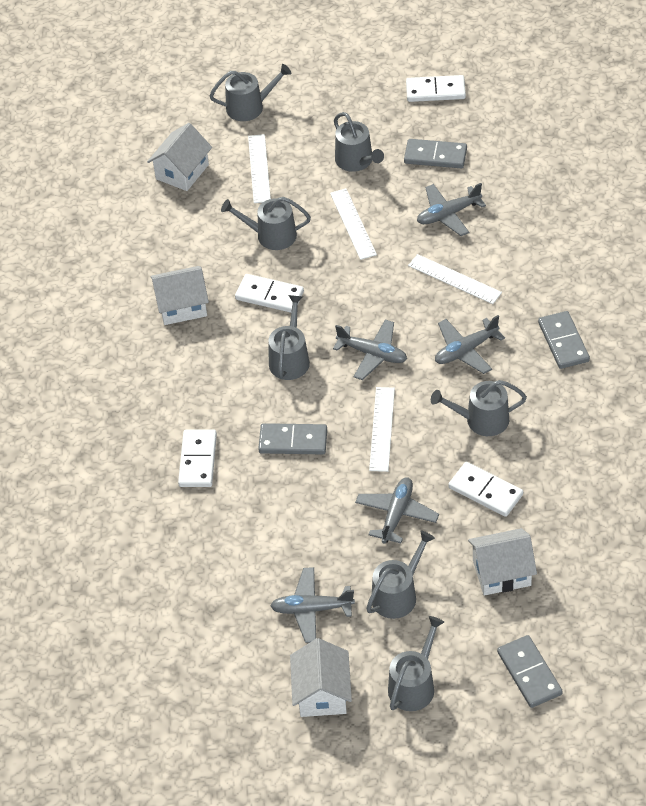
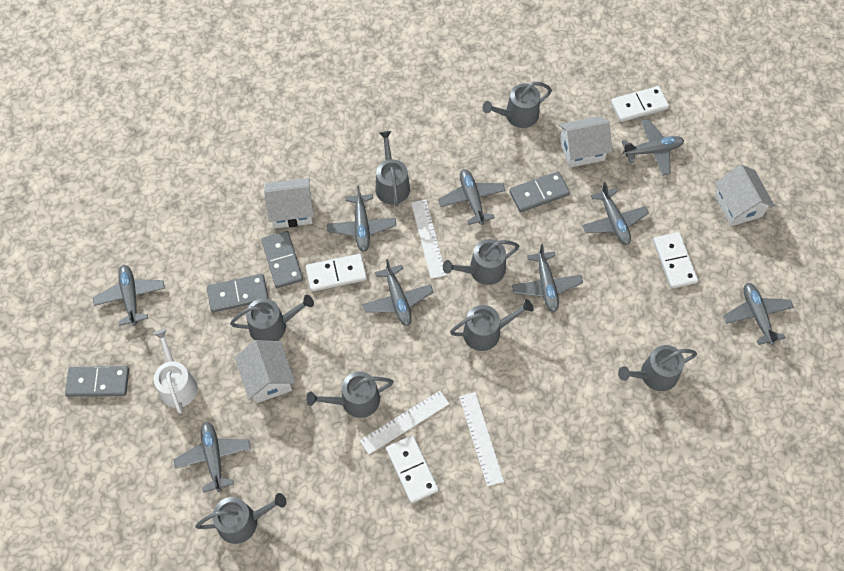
grey plane: [270,567,355,643] [333,320,407,380] [355,477,439,544] [417,183,486,236] [435,315,505,374] = 5 -> [93,265,165,326] [173,422,251,492] [327,186,396,252] [363,259,433,326] [438,169,506,225] [512,244,583,312] [582,182,649,245] [622,119,684,176] [723,283,794,345] = 9
grey watering can: [209,64,291,121] [221,197,311,250] [268,295,310,380] [334,112,384,172] [366,531,435,619] [388,616,444,711] [431,380,527,436] = 7 -> [195,493,287,544] [230,295,314,341] [306,371,394,418] [375,131,410,206] [443,239,519,285] [450,299,534,351] [482,82,552,128] [618,345,697,391] = 8
white ruler: [248,134,271,203] [330,188,377,260] [369,387,395,472] [408,254,502,304] = 4 -> [360,391,449,454] [411,199,447,279] [459,392,504,487] = 3
white watering can: none = 0 -> [153,329,198,414] = 1

